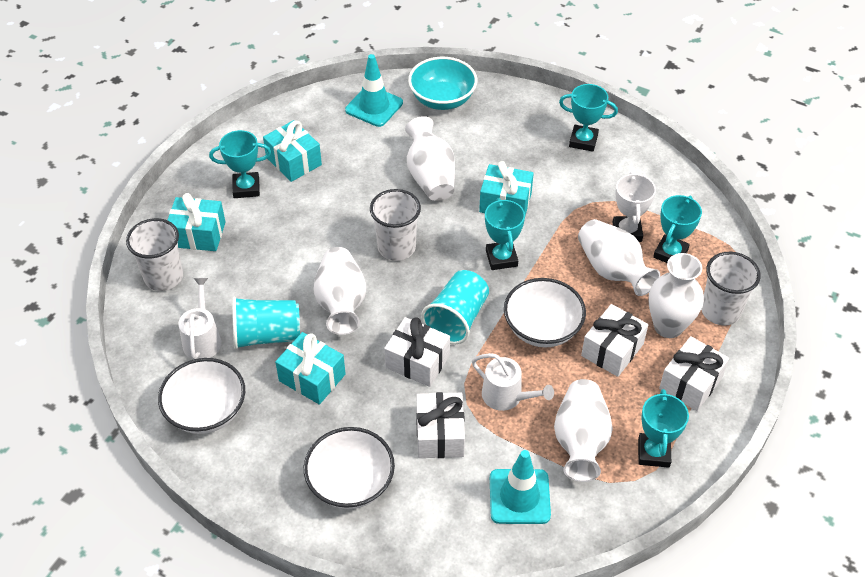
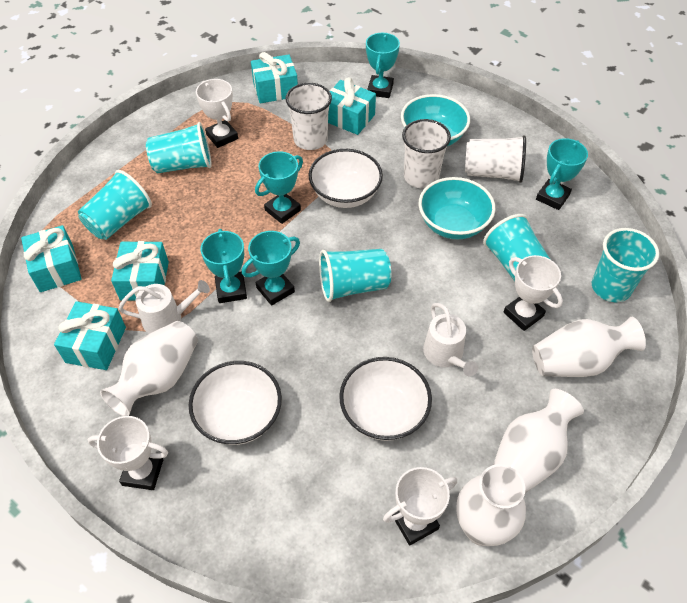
turquoise bowl: [408,57,477,110] = 1 -> [401,94,470,146] [419,177,495,239] = 2
turquoise cup: [232,297,300,350] [421,270,489,344] = 2 -> [78,170,152,240] [146,122,212,174] [319,249,391,302] [483,214,551,282] [592,228,659,302] = 5
turquoise gift: [168,193,225,251] [263,120,322,182] [275,332,346,405] [479,161,534,216] = 4 -> [21,225,82,292] [54,301,126,370] [111,241,169,300] [251,52,298,103] [328,77,376,135] = 5
turquoise traffic cone: [345,54,403,127] [490,450,551,524] = 2 -> none = 0
white gift: [384,317,450,387] [416,392,465,458] [581,304,648,377] [659,336,729,411] = 4 -> none = 0
white trophy: [612,172,656,242] = 1 -> [88,416,168,490] [196,79,238,148] [383,467,457,545] [503,255,563,331] = 4
white vase: [313,247,366,335] [405,116,455,201] [554,379,613,482] [578,219,660,296] [649,253,704,338] = 5 -> [100,321,198,416] [456,464,526,546] [493,389,584,493] [532,317,646,377] = 4

